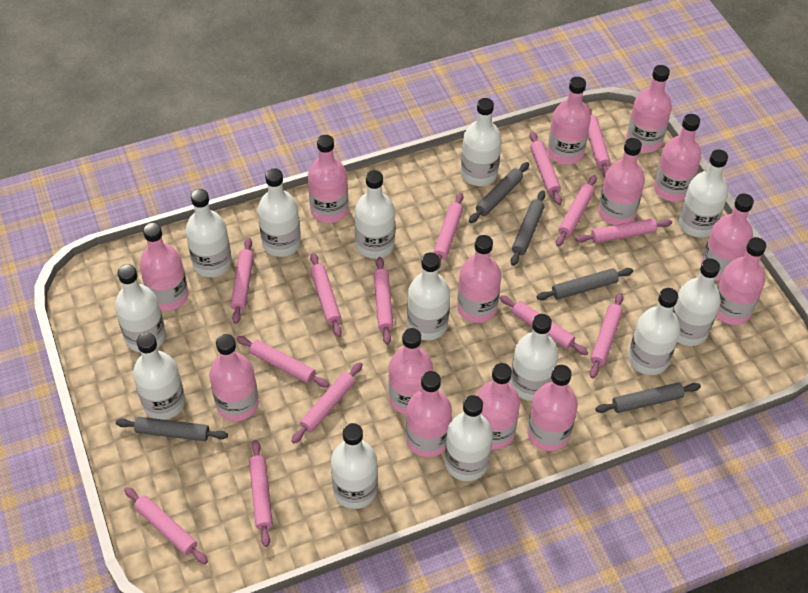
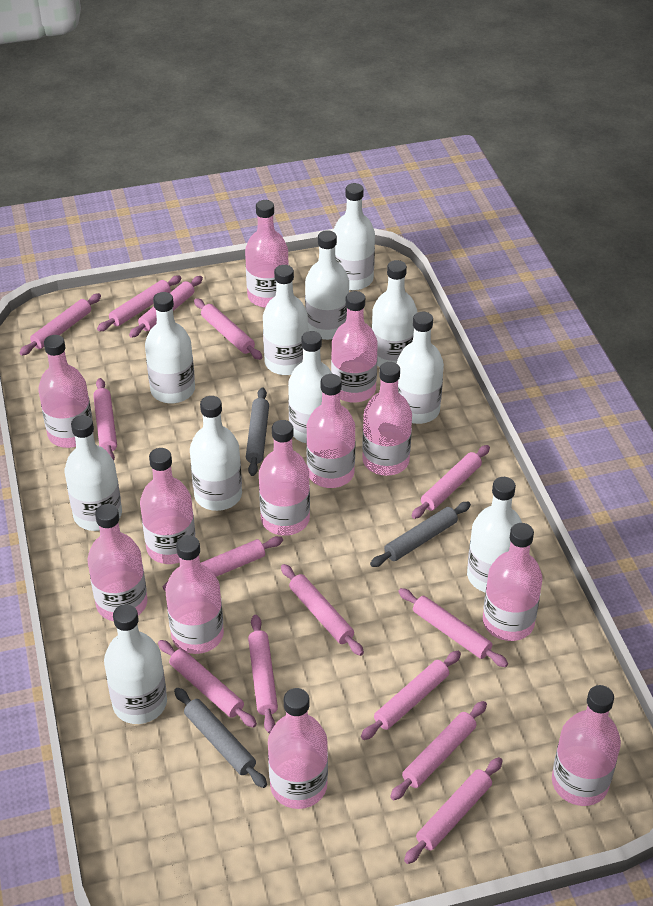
grey rolling pin: [116,417,228,441] [469,162,529,223] [510,190,546,266] [537,268,633,300] [595,382,701,413] = 5 -> [174,688,267,788] [246,387,269,476] [370,502,471,567] = 3
pink bottle: [139,223,188,311] [209,334,259,421] [308,135,348,223] [388,328,433,415] [406,371,452,457] [457,235,501,323] [476,363,520,450] [527,365,578,451] [548,77,591,165] [598,138,645,225] [626,65,672,153] [654,114,701,202] [701,194,754,281] [716,237,766,325] = 14 -> [38,335,94,448] [87,504,148,621] [140,448,195,564] [165,535,224,654] [245,200,289,308] [259,420,310,536] [268,688,328,809] [306,374,355,488] [331,291,378,403] [362,362,412,476] [483,523,543,641] [552,685,621,806] = 12
white bottle: [115,264,166,352] [133,333,185,420] [185,189,232,277] [258,168,301,257] [331,423,378,509] [355,170,395,259] [407,252,450,340] [445,395,493,481] [461,98,501,186] [510,314,558,401] [628,288,680,375] [673,258,721,346] [679,149,728,237] = 13 -> [65,415,122,531] [104,604,167,724] [145,292,195,403] [190,396,242,511] [263,265,308,375] [288,331,332,443] [305,230,349,340] [333,183,375,291] [372,260,417,367] [397,312,444,424] [467,477,522,592] = 11

